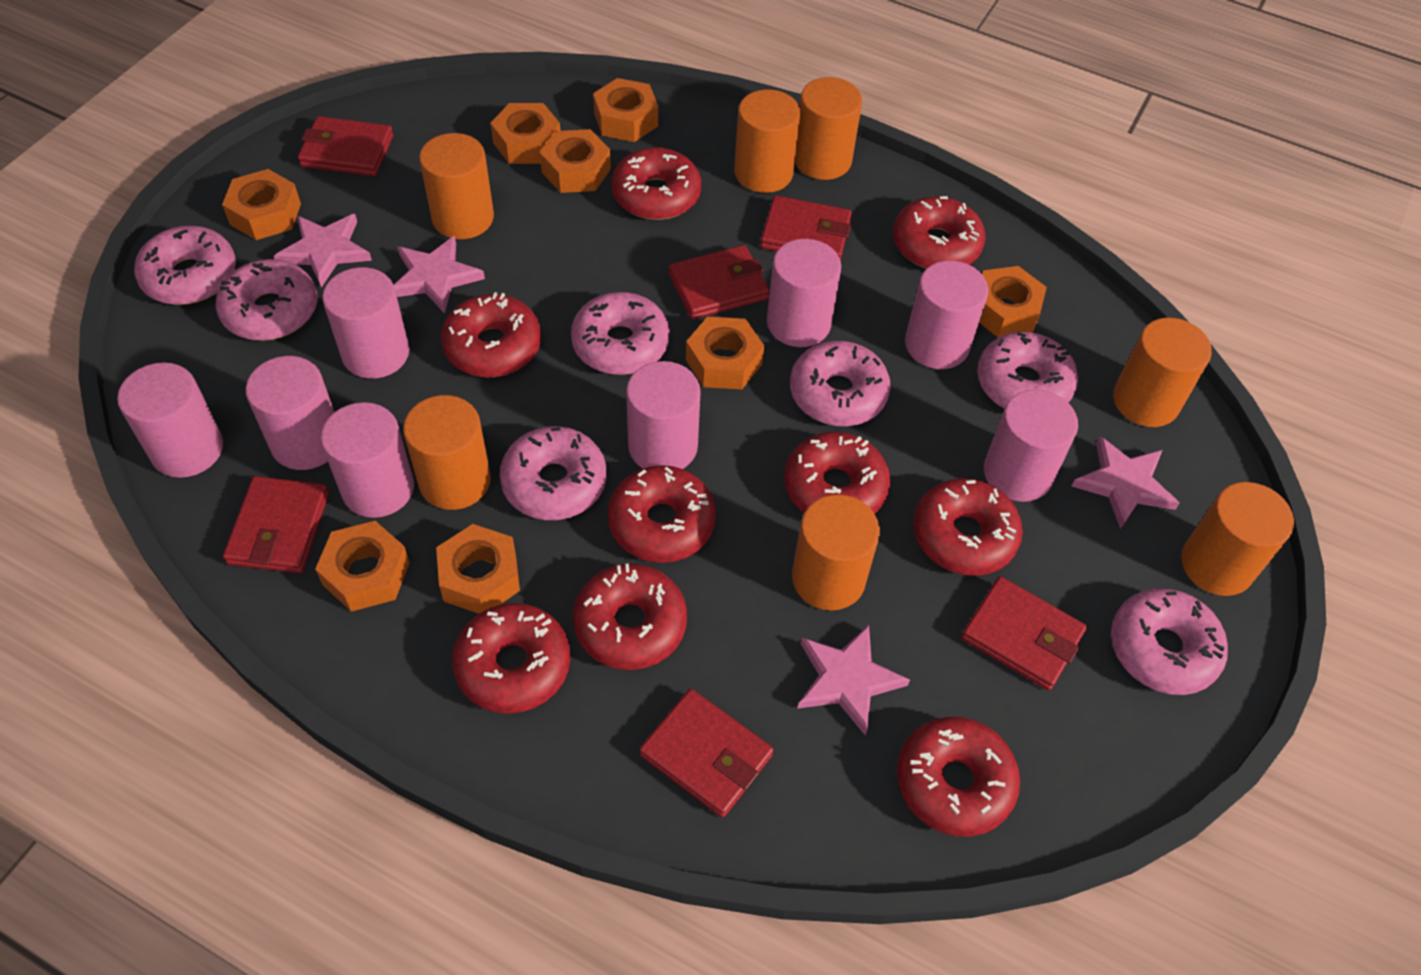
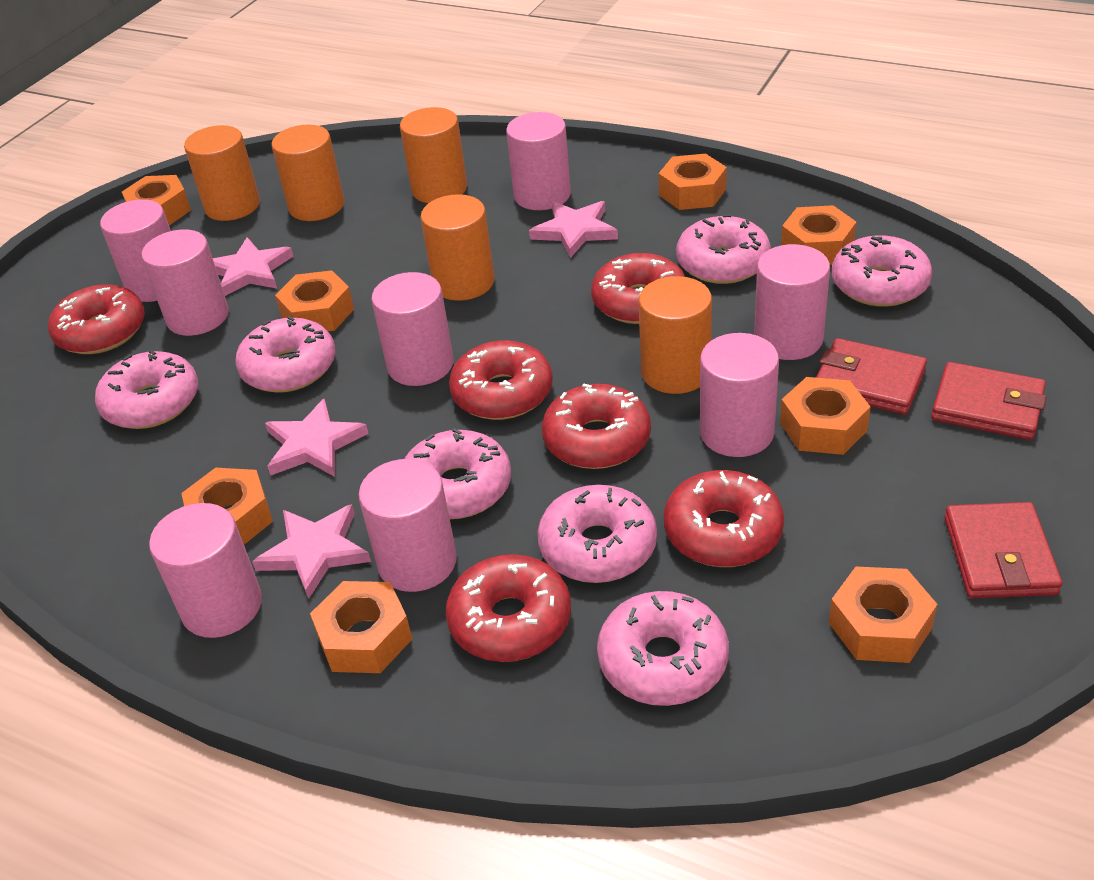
orange cylinder: [403,395,491,510] [419,133,494,239] [734,89,801,193] [792,494,880,611] [795,77,862,180] [1113,318,1212,427] [1181,482,1294,596] = 7 -> [184,125,260,221] [272,125,344,221] [400,107,467,203] [420,194,494,301] [639,276,712,394] = 5
red donut: [441,292,541,377] [452,603,571,714] [573,564,687,670] [608,465,716,563] [611,147,701,220] [784,432,890,514] [893,196,986,269] [897,717,1020,837] [913,478,1023,576] = 9 -> [48,285,145,354] [445,554,571,662] [449,340,553,420] [542,384,651,469] [591,253,685,324] [664,470,784,567] = 6
red wallet: [223,476,329,573] [298,116,393,176] [639,689,774,818] [669,245,770,320] [760,195,852,261] [961,576,1087,690] = 6 -> [816,338,927,415] [931,362,1046,440] [944,502,1062,598] = 3

